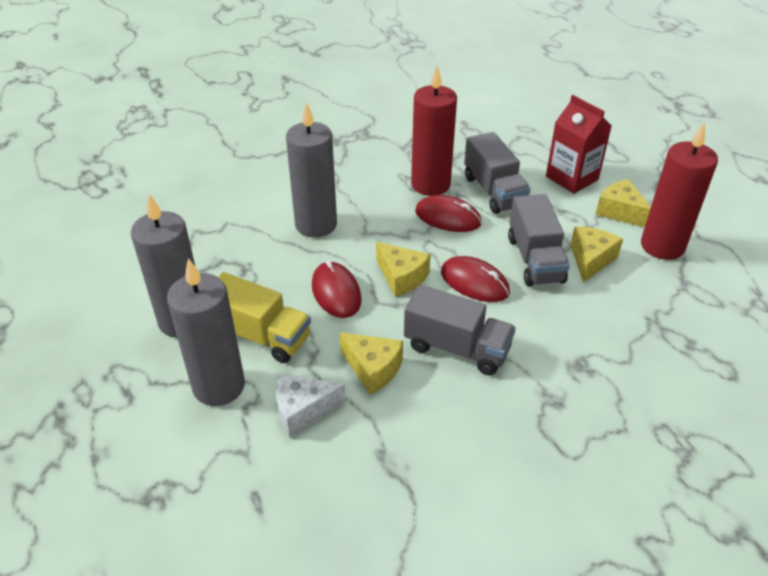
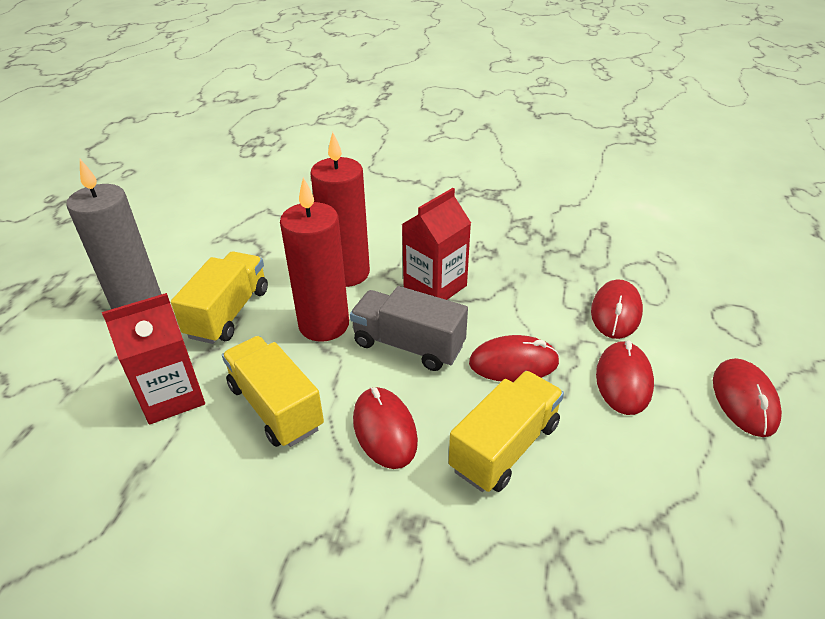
grey candle: [131,194,195,338] [167,258,245,406] [286,102,337,238] = 3 -> [66,159,161,309] = 1
grey truck: [404,285,516,375] [464,132,531,214] [508,194,570,286] = 3 -> [350,286,468,371] = 1
red carton: [546,95,611,194] = 1 -> [102,293,205,424] [402,188,471,300] = 2
red mouse: [312,260,362,318] [415,195,482,232] [441,256,510,302] = 3 -> [353,387,418,469] [469,335,560,382] [591,280,643,339] [596,340,654,415] [713,358,782,437] = 5
white cheese: [276,373,346,438] = 1 -> none = 0
yellow cheese: [340,332,403,395] [376,242,431,297] [571,227,623,282] [595,179,651,228] = 4 -> none = 0
yellow truck: [218,272,311,363] = 1 -> [171,251,268,344] [222,336,324,447] [449,371,564,492] = 3

